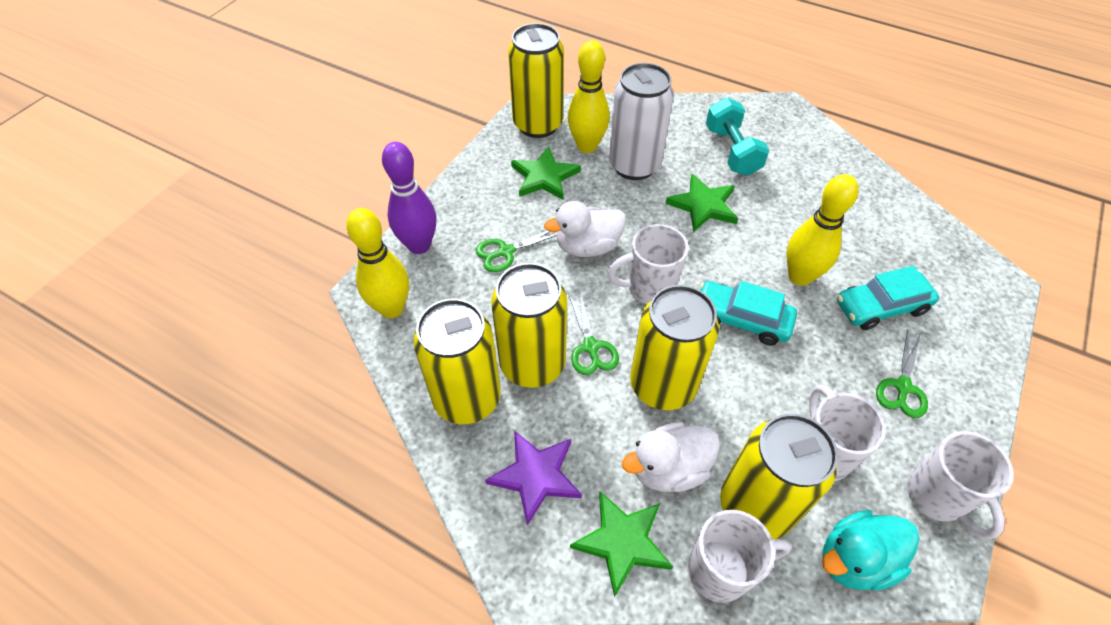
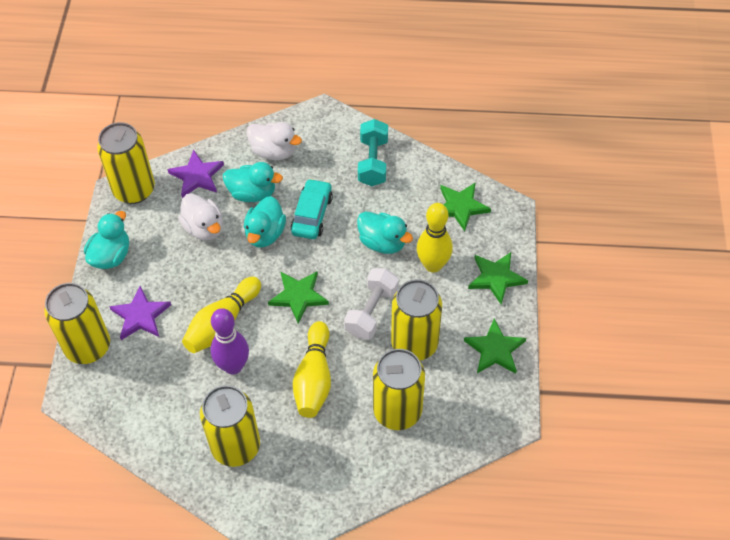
green scissors: [476,231,557,272] [569,293,619,375] [876,330,928,418] = 3 -> none = 0
green star: [511,146,581,200] [570,492,673,598] [665,174,738,232] = 3 -> [268,271,329,324] [440,182,491,232] [464,319,526,374] [468,252,528,305] = 4
purple star: [485,431,582,526] = 1 -> [109,286,171,340] [167,150,224,198] = 2
turquoise car: [700,281,797,345] [837,266,939,330] = 2 -> [291,178,333,239] = 1
turquoise duck: [822,510,920,591] = 1 -> [84,211,129,269] [223,162,283,202] [244,196,286,248] [357,211,413,254] = 4
white can: [609,63,674,180] = 1 -> none = 0
white dumbbell: none = 0 -> [344,268,399,340] = 1
white mug: [608,224,689,304] [688,510,791,603] [809,385,886,482] [907,431,1014,539] = 4 -> none = 0

